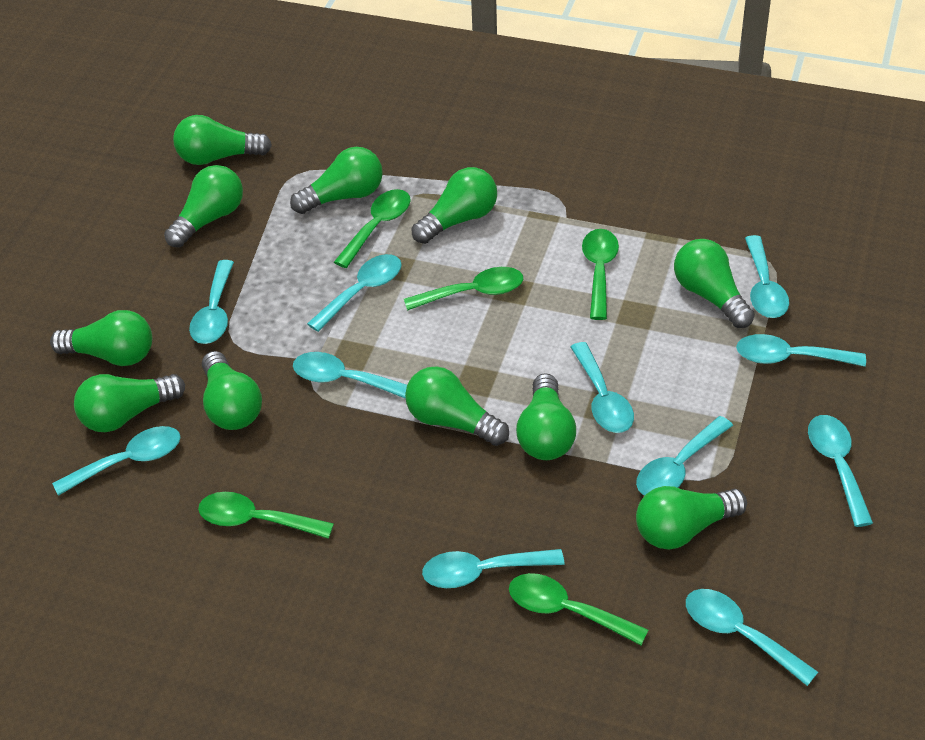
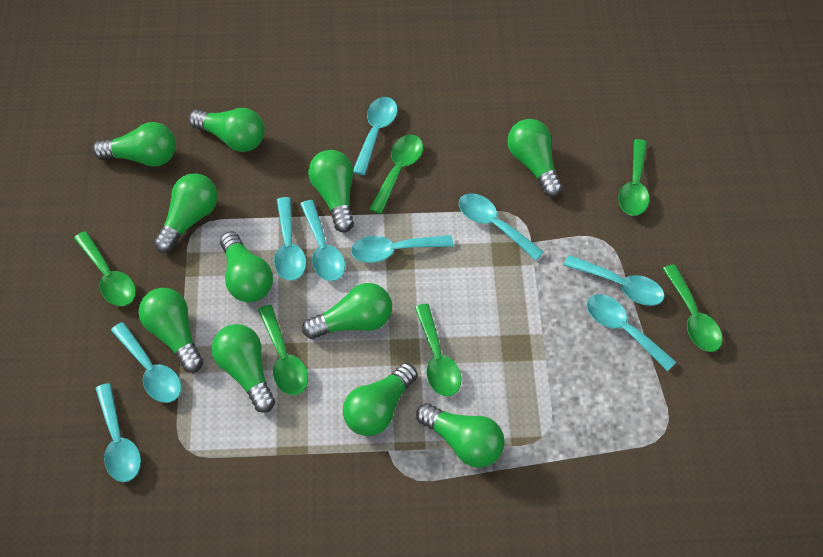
green spoon: [198,492,334,539] [334,189,411,268] [404,267,523,311] [509,573,648,645] [582,229,619,320] = 5 -> [74,231,136,306] [258,305,308,395] [370,135,423,214] [415,304,461,396] [619,139,649,216] [663,264,722,352] = 6
turquoise spoon: [52,426,181,496] [189,260,234,344] [293,352,407,399] [307,254,402,332] [422,549,564,588] [571,342,634,433] [636,416,733,495] [686,589,818,686] [736,334,866,367] [745,235,789,318] [808,415,873,527] = 11 -> [95,383,141,482] [111,322,181,403] [274,197,306,281] [300,200,345,281] [351,235,454,263] [353,97,398,175] [459,193,544,261] [564,255,665,306] [587,294,676,371] = 9

